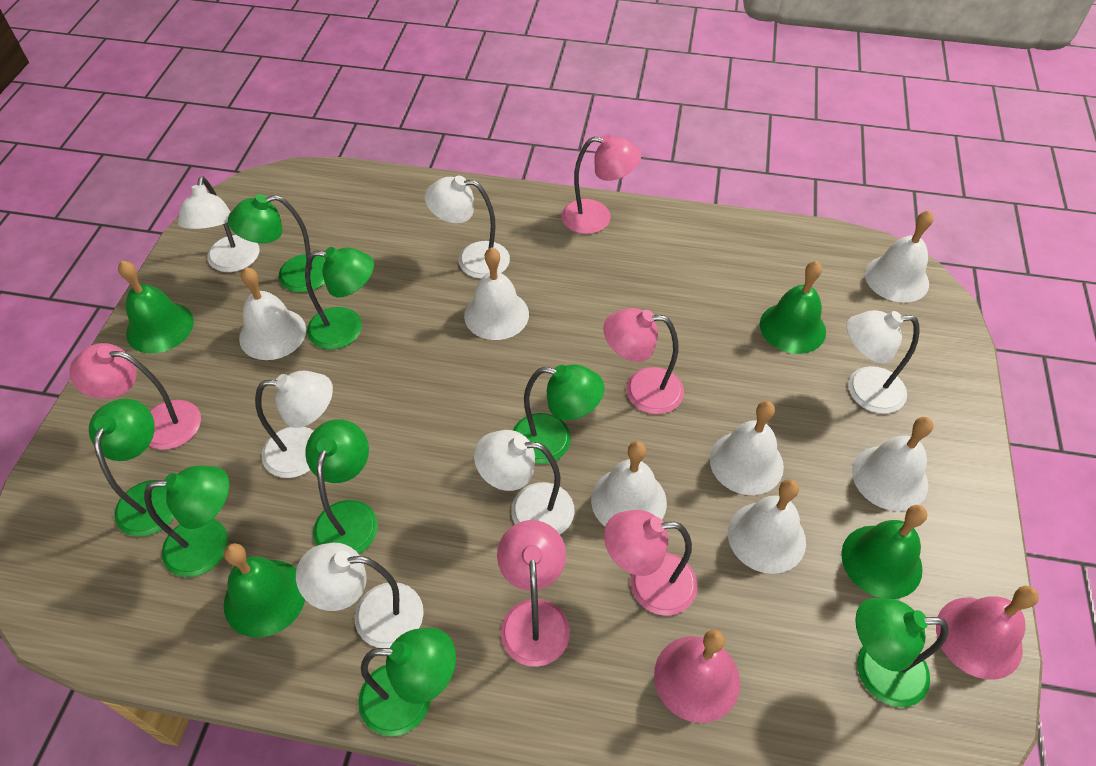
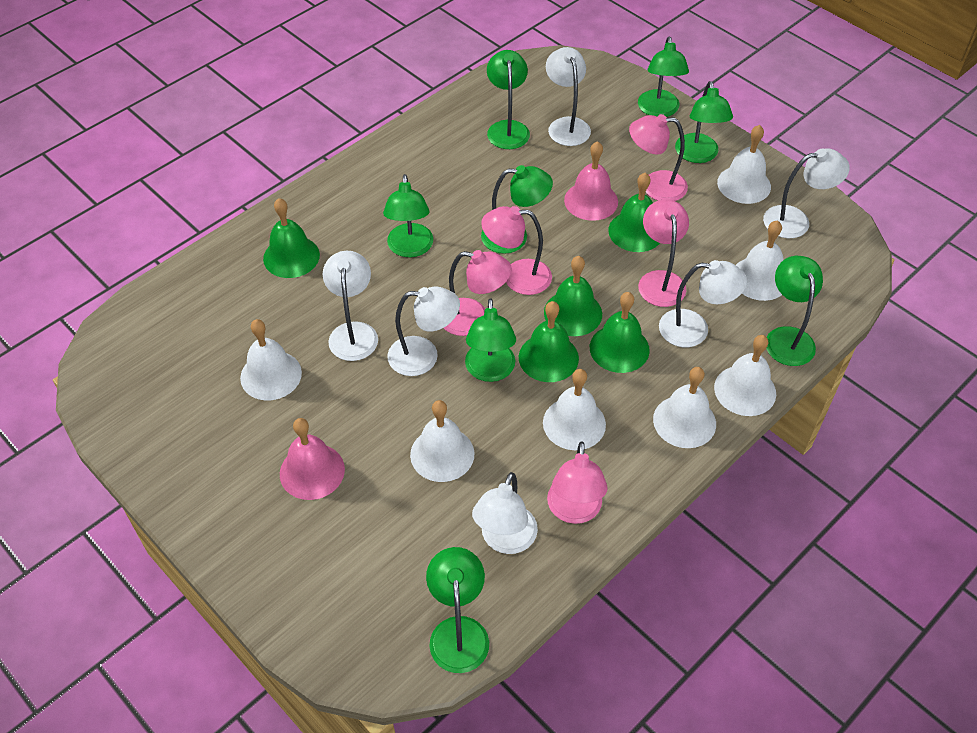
green bell: [118,261,194,353] [224,543,305,638] [760,261,826,354] [841,505,927,599] = 4 -> [263,198,320,278] [519,301,579,382] [544,256,602,336] [590,292,650,373] [608,173,660,252] = 5

